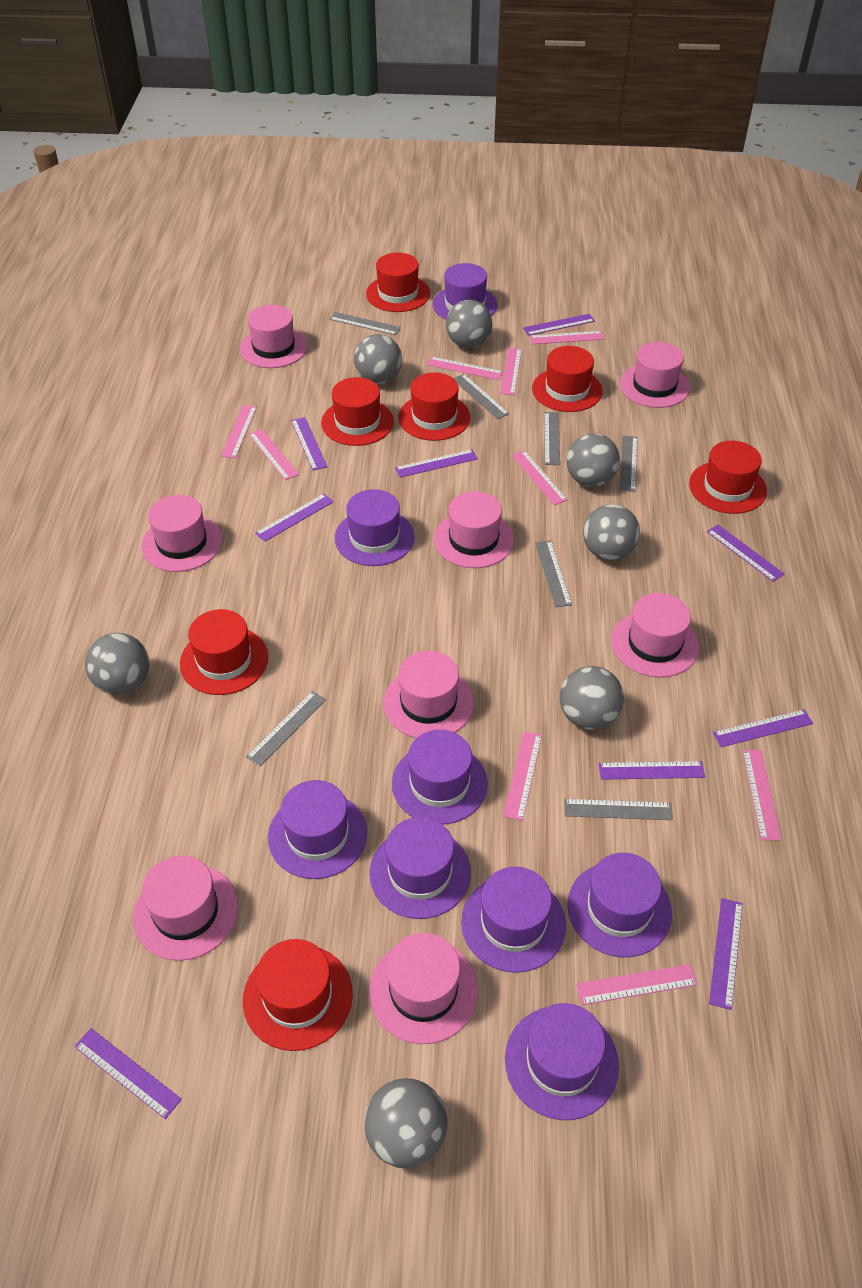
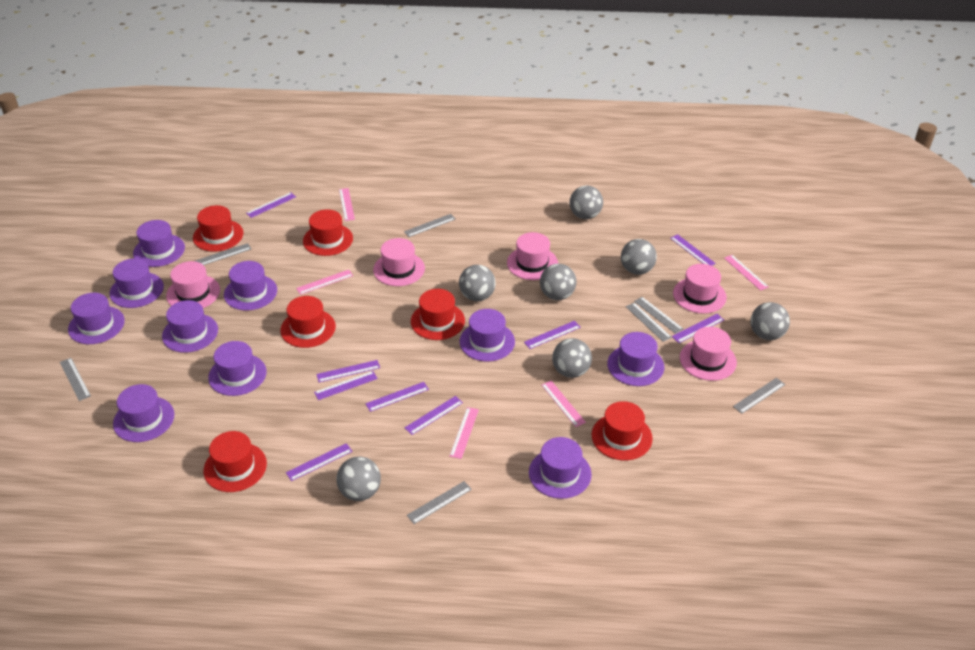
pink hat: [133,855,238,961] [141,495,222,572] [240,305,308,368] [369,933,478,1044] [383,651,474,738] [434,491,514,568] [612,593,699,678] [620,342,690,408] = 8 -> [166,261,220,308] [373,238,425,286] [507,232,558,280] [673,264,727,314] [680,327,737,381] = 5
pink ruler: [221,405,257,458] [249,429,299,480] [427,357,503,380] [500,348,522,395] [503,732,542,821] [512,450,568,505] [529,331,604,344] [576,964,698,1005] [742,750,781,840] = 9 -> [296,270,353,295] [339,188,355,221] [449,407,479,459] [542,381,586,427] [724,255,769,291] = 5
purple hat: [268,780,367,879] [335,489,415,566] [369,817,471,919] [392,730,488,825] [433,263,498,320] [461,867,566,973] [505,1003,619,1120] [567,853,672,957] = 8 -> [68,293,125,344] [109,258,164,308] [113,384,174,442] [133,220,185,267] [162,300,218,353] [208,341,267,396] [224,261,277,311] [460,309,515,362] [529,437,592,499] [607,332,664,386] = 10
red hat: [180,609,268,695] [243,939,353,1051] [321,377,394,446] [366,253,430,312] [398,372,471,441] [532,346,603,412] [689,441,767,514] = 7 -> [193,205,244,252] [204,431,267,492] [280,296,336,348] [303,209,353,256] [411,289,465,340] [592,401,653,460] = 6

